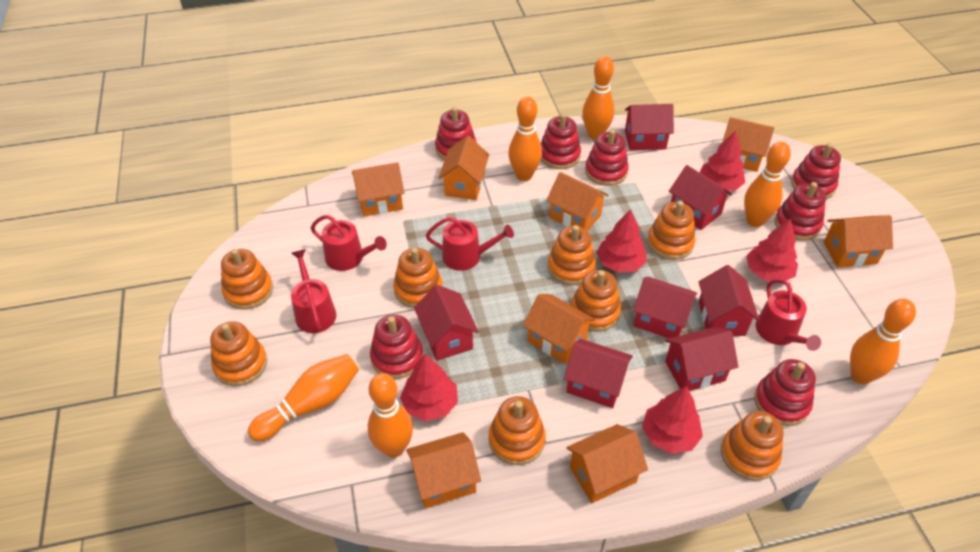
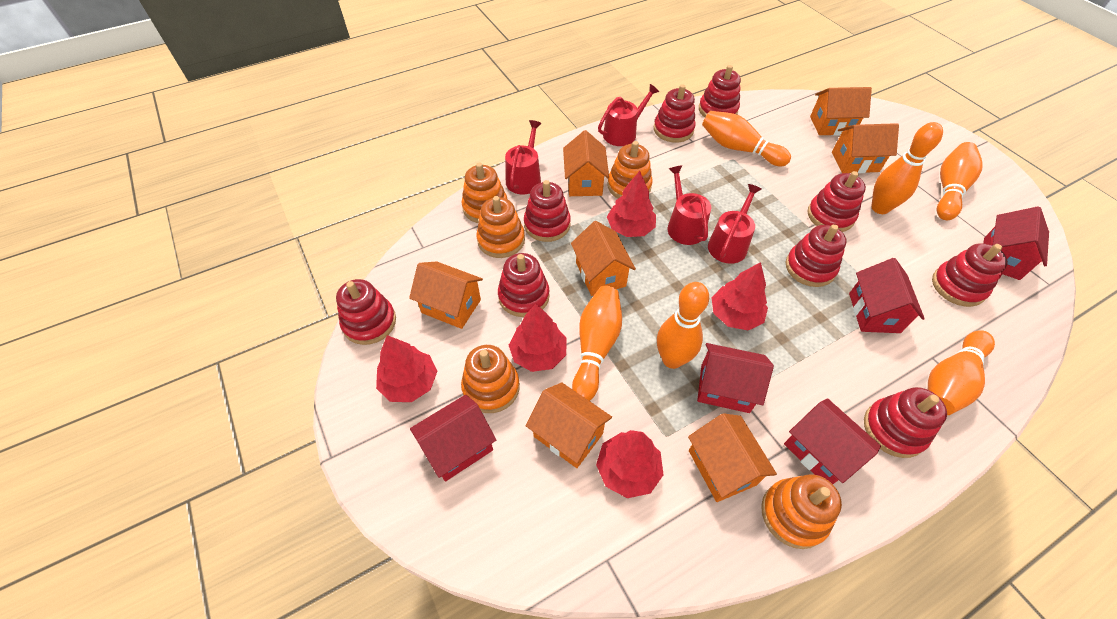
orange house: [352,162,404,216] [406,432,481,508] [439,136,489,200] [523,294,595,364] [546,172,609,231] [566,424,648,503] [722,117,774,172] [824,215,893,267] = 8 -> [409,261,483,329] [525,382,612,468] [563,130,609,196] [571,221,636,296] [688,413,777,502] [810,87,872,136] [832,123,899,173] = 7
orange stacking toy: [210,321,267,386] [221,249,273,310] [393,248,443,308] [489,396,546,465] [548,225,596,285] [571,270,621,332] [647,201,695,260] [721,411,783,481] = 8 -> [461,163,507,223] [461,345,520,413] [476,196,525,258] [607,141,652,198] [761,474,842,549] = 5
red house: [414,285,479,361] [564,339,633,408] [625,104,674,150] [633,277,697,338] [665,327,738,391] [669,165,732,230] [698,265,759,336] = 7 -> [410,395,496,482] [697,343,774,413] [784,398,881,484] [849,258,925,333] [983,206,1049,280] = 5
red stacking toy: [370,314,423,379] [435,107,477,160] [541,113,581,169] [585,129,629,186] [754,359,816,426] [775,182,826,241] [791,143,841,199] = 7 -> [336,279,396,345] [498,253,550,317] [524,180,571,242] [654,84,696,143] [699,65,741,117] [786,224,847,287] [807,171,866,232] [864,387,947,458] [932,243,1008,307] = 9

